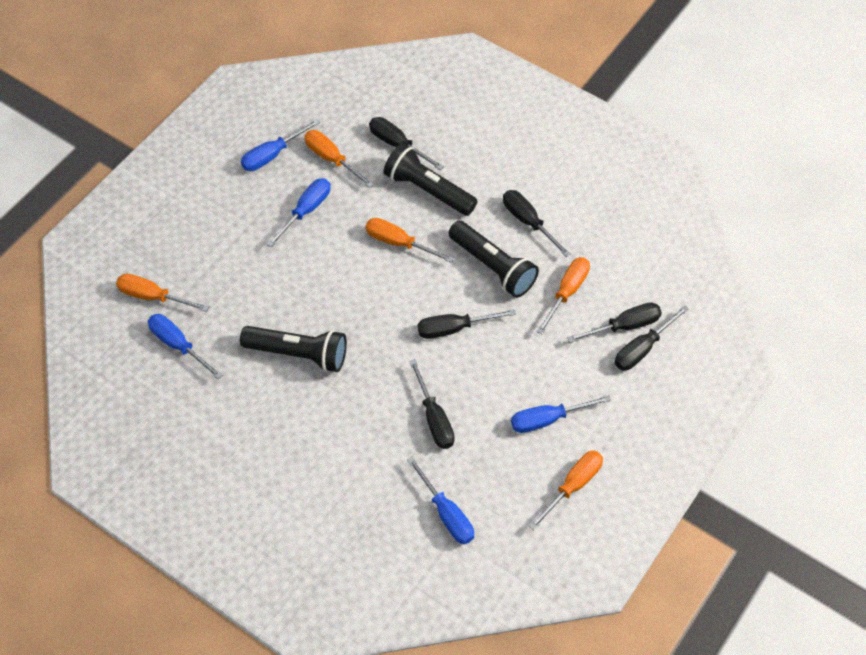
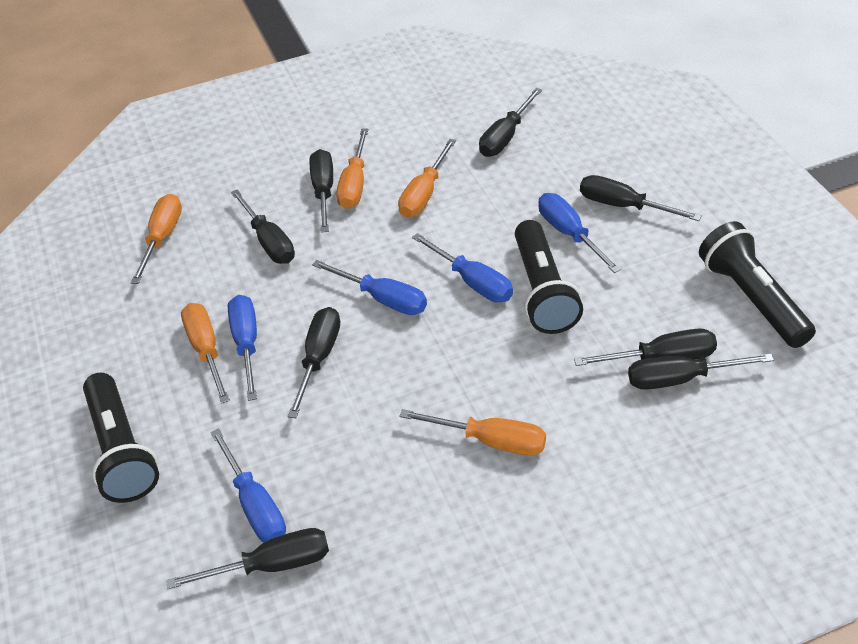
black screwdriver: [369,117,444,170] [409,359,455,449] [418,309,516,339] [503,190,571,257] [567,302,662,343] [615,305,689,370] = 6 -> [166,528,329,589] [231,189,295,264] [288,307,340,418] [310,149,333,233] [479,88,542,157] [574,328,717,366] [580,175,702,221] [628,354,774,390] = 8

